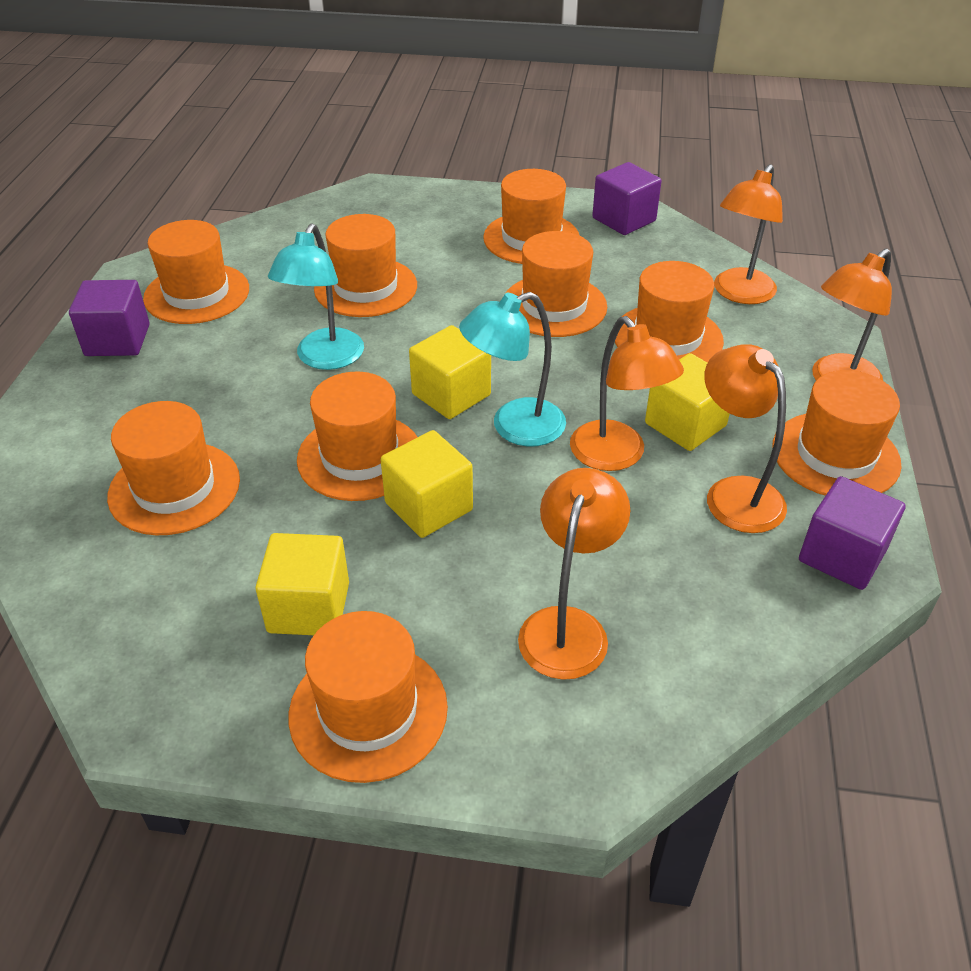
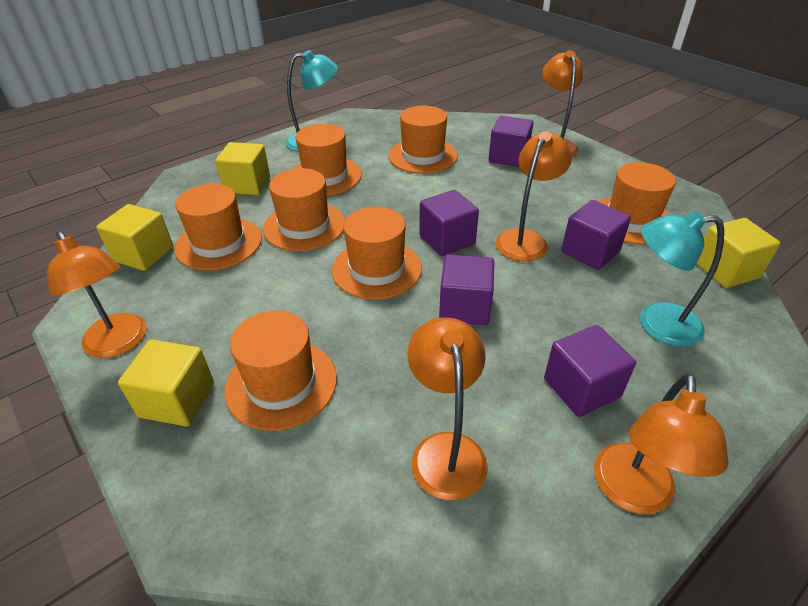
orange hat: [107,401,240,535] [143,220,249,324] [289,611,448,783] [297,372,417,501] [314,214,417,317] [483,169,580,264] [504,231,607,337] [615,261,724,363] [772,370,902,496] = 9 -> [175,184,262,271] [224,311,337,431] [263,168,345,251] [293,124,362,196] [332,207,422,300] [388,106,458,174] [598,162,676,245] = 7
purple cube: [69,280,150,356] [592,162,662,235] [799,476,906,590] = 3 -> [419,190,479,256] [439,254,494,325] [488,116,534,167] [544,325,636,417] [561,200,631,270] = 5

